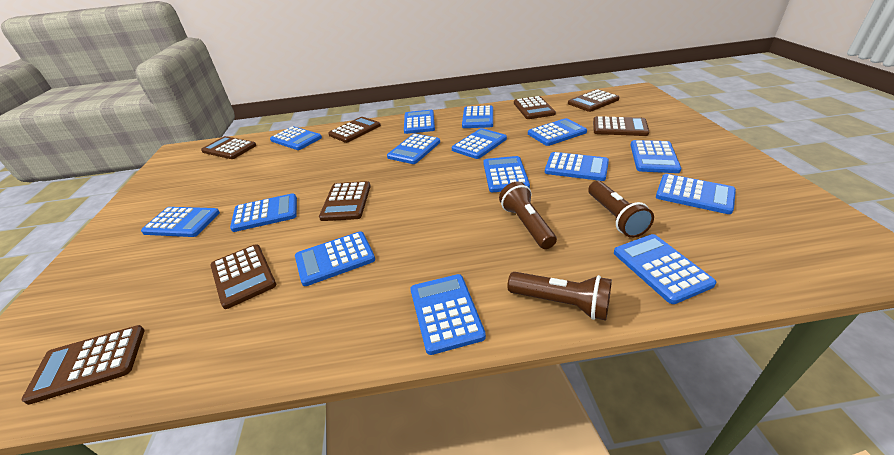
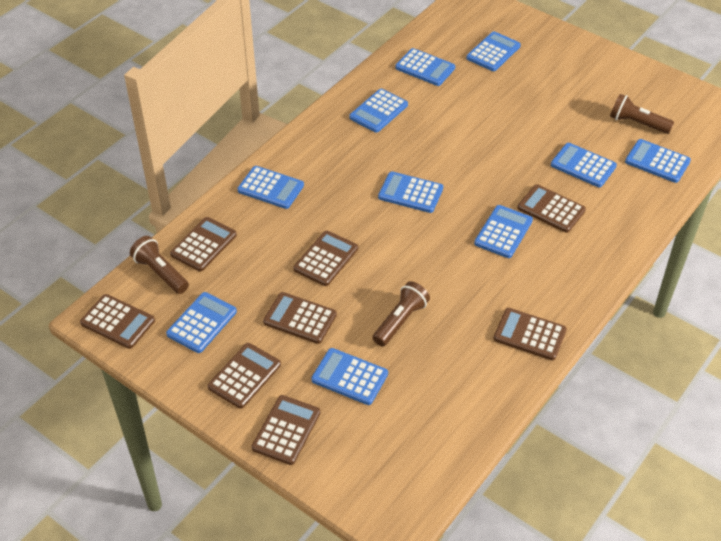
blue calculator: [141,207,220,237] [230,193,297,232] [270,126,322,150] [295,231,375,286] [387,134,440,164] [404,110,435,134] [410,274,486,355] [452,128,507,159] [462,105,493,128] [483,156,530,192] [528,118,587,146] [545,152,609,181] [614,234,716,304] [630,140,681,173] [656,174,736,214] = 15 -> [166,292,237,353] [237,166,304,209] [311,348,388,405] [349,89,408,133] [378,172,443,213] [395,48,455,86] [466,31,521,71] [474,205,533,258] [551,143,617,187] [625,139,691,183] = 10

